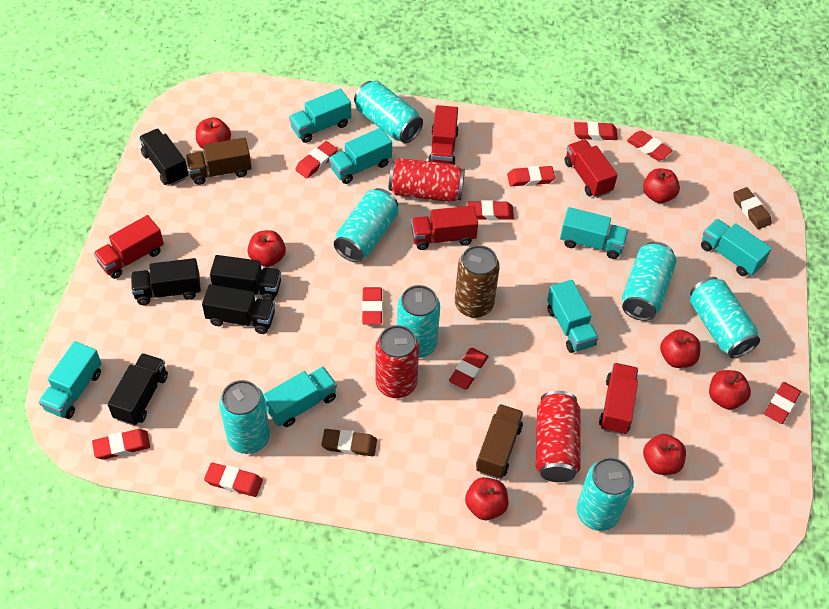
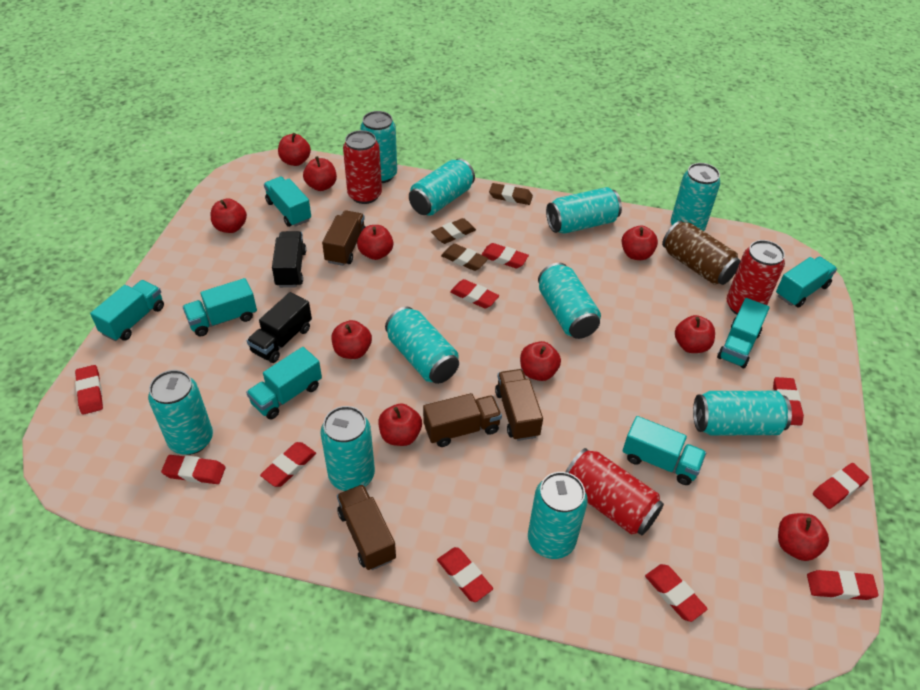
black truck: [108,353,168,426] [131,258,201,305] [139,129,188,186] [202,284,275,334] [210,255,281,301] = 5 -> [247,292,312,363] [272,231,306,288] = 2
brown eraser: [321,429,377,456] [733,187,772,229] = 2 -> [431,218,476,244] [441,244,488,271] [489,183,533,205] = 3
brown truck: [186,138,252,185] [476,404,523,479] = 2 -> [322,210,366,266] [337,484,396,570] [423,393,502,447] [495,369,543,441] = 4
red apple: [196,117,231,149] [247,230,286,267] [465,477,508,520] [643,168,680,203] [643,434,686,475] [660,330,701,368] [709,370,751,410] = 7 -> [211,198,247,233] [278,133,311,166] [303,156,337,191] [332,320,372,359] [357,225,393,260] [378,404,422,446] [520,341,561,381] [622,226,658,260] [675,315,715,353] [778,513,829,561] = 10
red truck: [94,215,164,279] [411,206,478,250] [428,105,458,165] [565,139,618,198] [599,363,638,435] = 5 -> none = 0
turquoise can: [219,380,270,454] [334,188,399,262] [354,81,423,143] [397,285,440,358] [577,458,634,531] [622,242,677,321] [690,277,760,358] = 7 -> [148,370,213,455] [320,406,375,491] [360,111,397,183] [385,307,459,384] [409,159,475,216] [528,472,588,559] [538,262,601,339] [546,187,622,234] [671,163,720,231] [693,391,792,436] = 10

